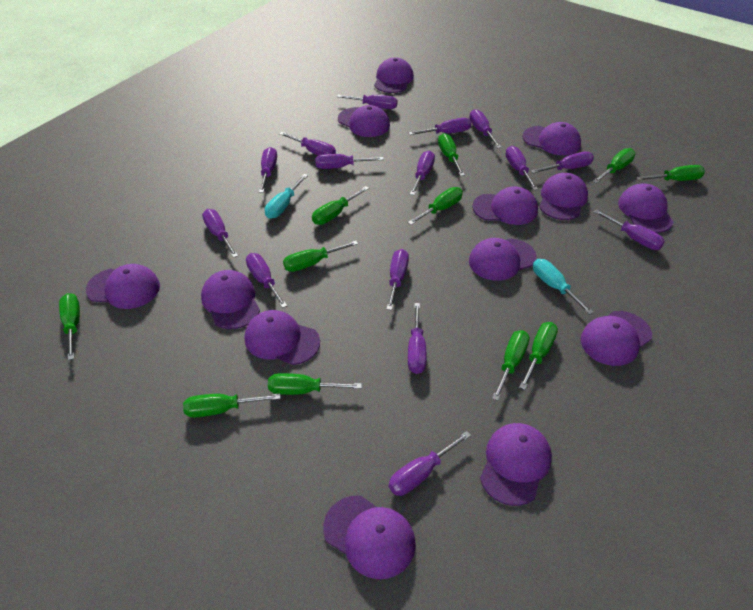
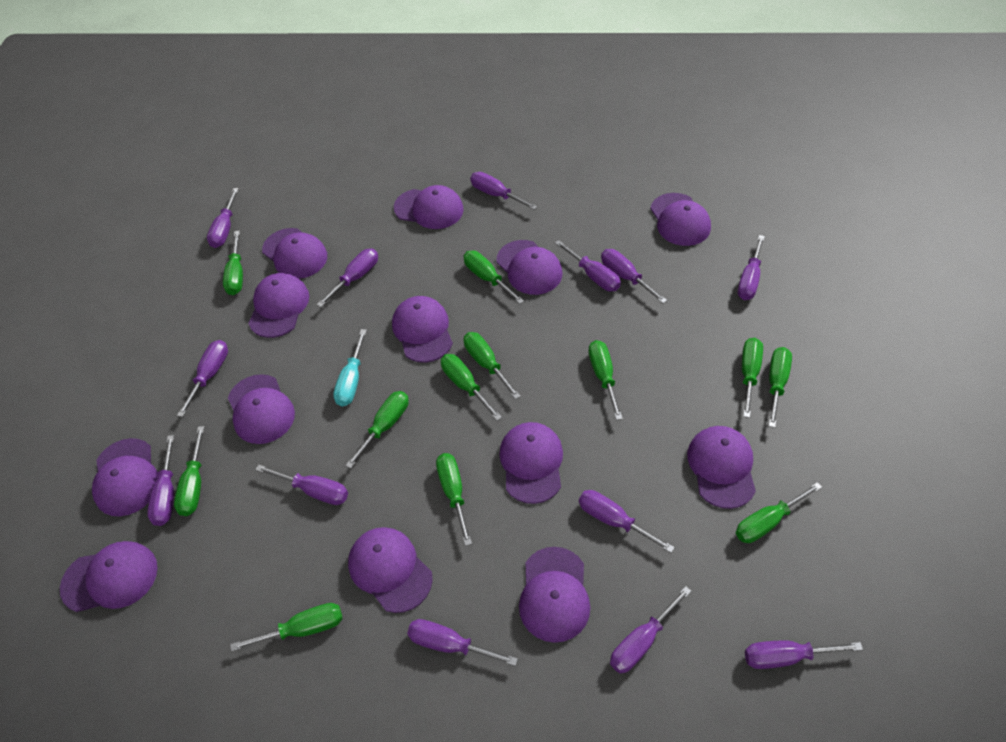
green screwdriver: [59,293,80,360] [183,393,281,417] [268,373,362,395] [283,241,358,272] [312,186,369,225] [408,187,463,225] [438,133,465,176] [492,330,530,401] [519,322,558,390] [593,148,635,183] [636,165,705,181] = 11 -> [174,426,204,516] [223,231,243,295] [230,603,343,652] [345,391,409,469] [436,453,472,546] [441,354,502,421] [463,251,524,304] [464,332,521,399] [589,340,623,420] [736,482,822,543] [742,338,763,418] [769,347,792,428] = 12
purple screwdriver: [202,209,238,258] [246,253,287,308] [259,147,277,193] [280,132,336,156] [315,154,384,169] [337,95,398,109] [386,249,409,310] [389,431,471,496] [408,303,427,374] [409,118,471,135] [410,151,435,195] [469,109,502,148] [506,146,538,190] [531,152,594,174] [594,209,665,250] = 15 -> [147,435,174,526] [177,340,228,417] [207,188,239,248] [255,465,348,505] [316,249,378,307] [407,619,518,666] [470,172,538,210] [555,240,621,291] [579,490,675,553] [601,249,667,304] [610,586,691,673] [738,235,765,300] [745,641,863,669] = 13
turquoise screwdriver: [265,174,308,219] [533,259,594,315] = 2 -> [333,329,367,407] = 1

